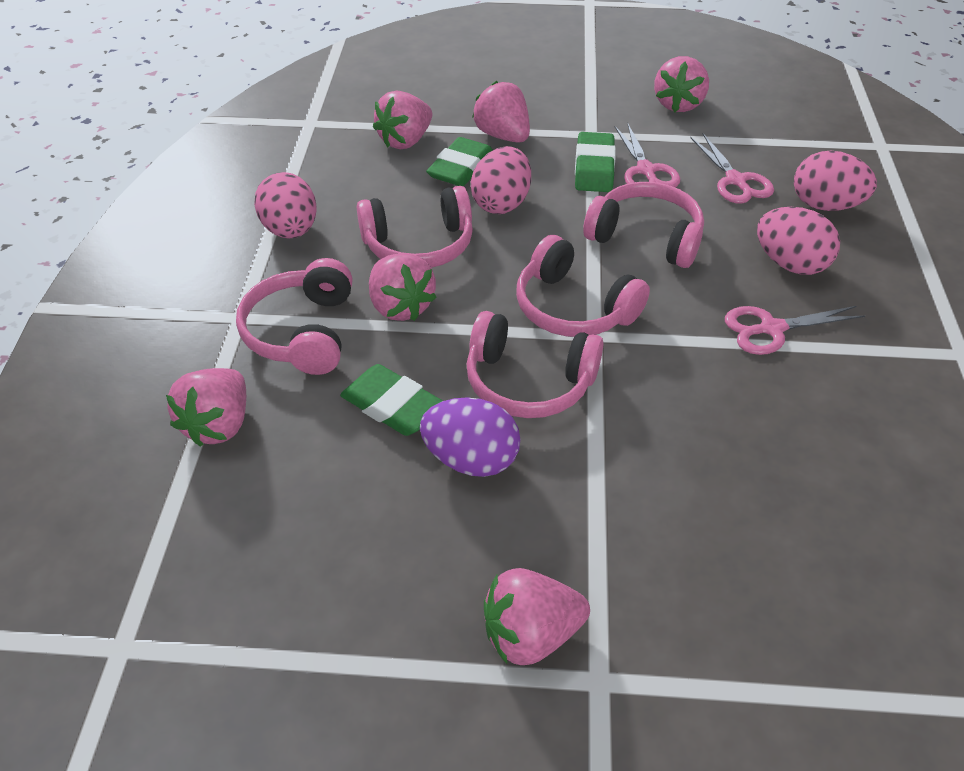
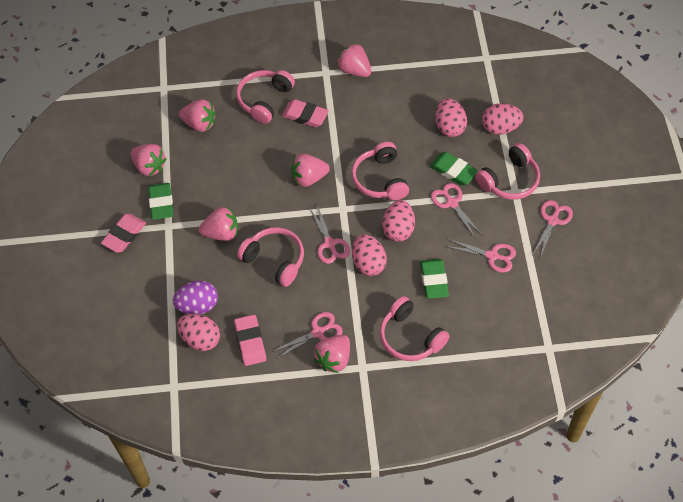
pink egg: [254,172,317,238] [471,146,531,214] [757,207,840,275] [794,151,877,211] = 4 -> [177,314,220,351] [352,234,387,276] [382,200,415,242] [435,98,467,137] [482,103,524,135] = 5
pink eraser: none = 0 -> [101,214,146,253] [234,315,266,366] [282,99,329,127] = 3
pink scissors: [615,124,680,187] [690,133,774,204] [725,306,865,355] = 3 -> [272,312,343,359] [310,206,350,264] [431,183,482,239] [445,239,516,273] [533,200,573,258] = 5

